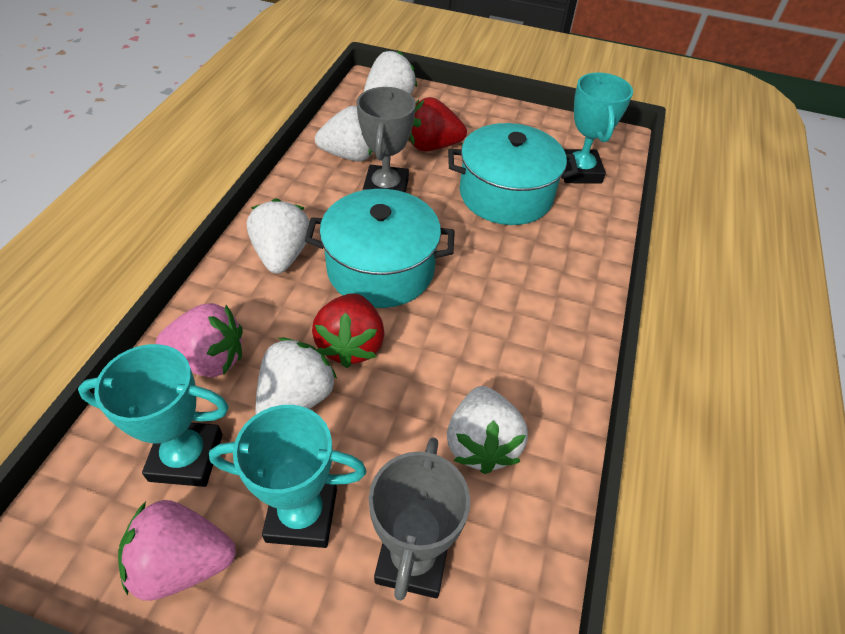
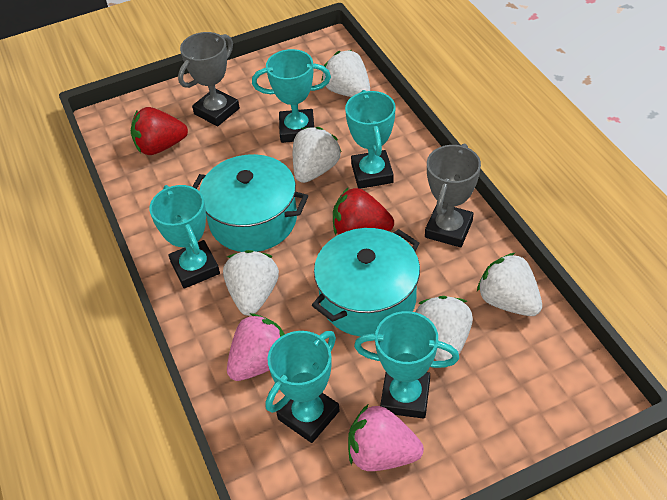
turquoise trophy: [78,344,229,487] [209,405,367,548] [563,73,633,184] = 3 -> [149,185,220,289] [252,49,331,143] [266,331,340,443] [345,90,396,189] [354,311,459,419] = 5

